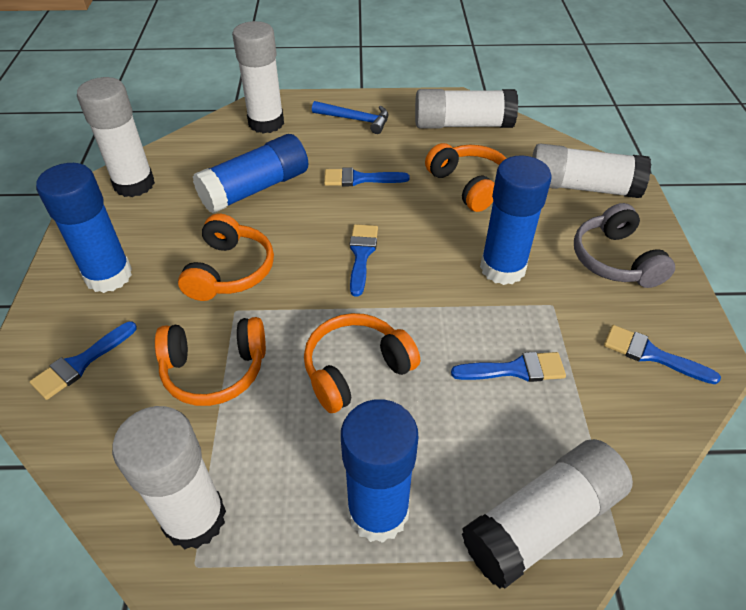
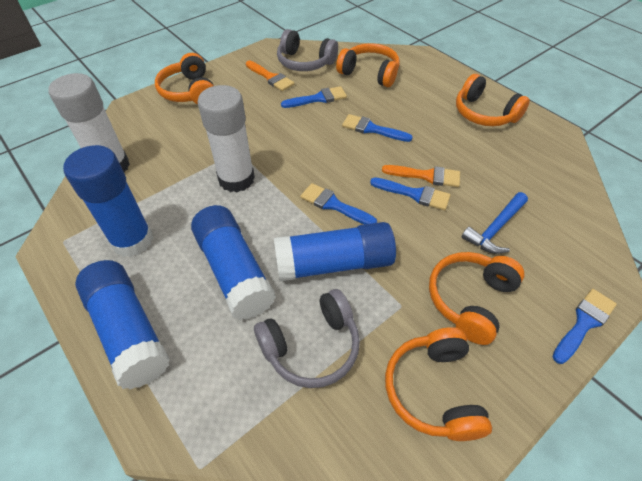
grey headphones: [574,203,675,288] = 1 -> [254,289,360,388] [277,29,338,71] = 2
orange brush: none = 0 -> [246,61,294,91] [382,165,460,187] = 2
orange headphones: [155,317,266,406] [178,214,274,301] [304,313,420,413] [425,143,507,212] = 4 -> [155,53,214,104] [336,43,400,87] [385,327,492,441] [429,252,525,345] [456,74,530,126] = 5
white glue stick: [77,77,155,197] [112,406,226,549] [232,21,284,134] [415,89,518,129] [462,439,633,589] [532,143,651,198] = 6 -> [48,73,130,173] [198,85,255,192] = 2

